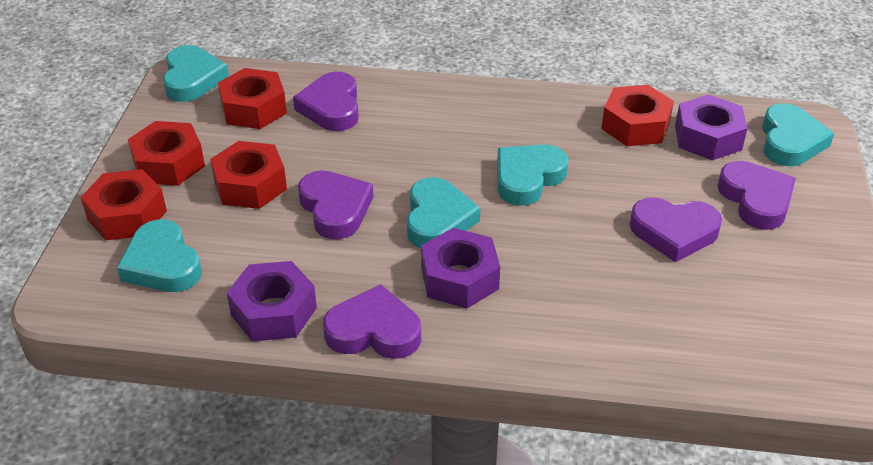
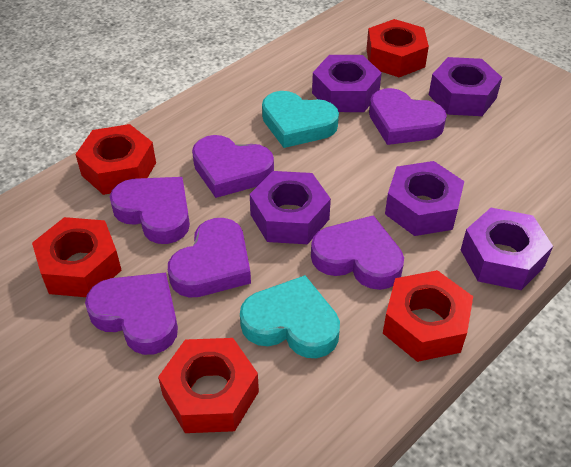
purple heart: [293,72,359,131] [298,171,374,239] [323,284,421,359] [630,197,722,262] [718,161,796,230] = 5 -> [85,273,178,355] [110,177,190,244] [168,218,251,297] [192,135,274,198] [311,215,404,290] [369,88,447,145] = 6
purple nut: [227,261,317,341] [421,228,500,308] [675,94,748,160] = 3 -> [250,171,331,244] [312,55,382,112] [385,161,464,236] [429,57,502,116] [461,208,553,290] = 5
turquoise heart: [117,220,202,292] [163,45,229,102] [407,177,480,248] [497,144,568,206] [762,103,834,166] = 5 -> [240,275,340,358] [262,91,339,148] = 2

